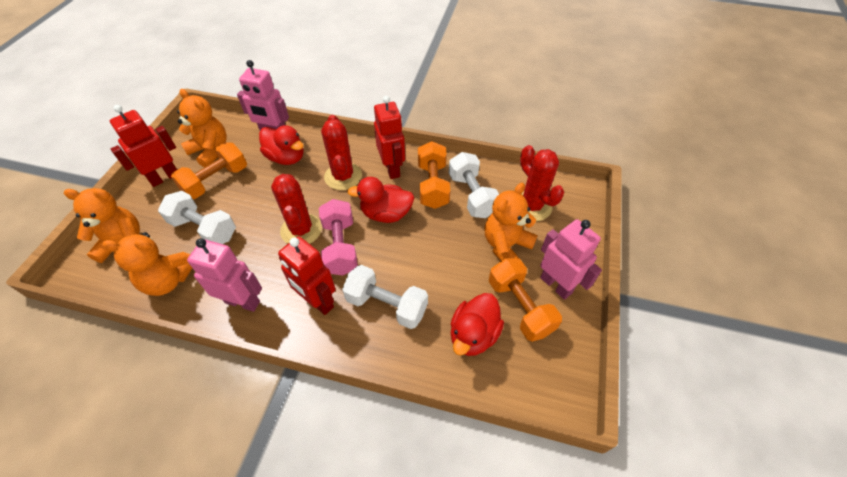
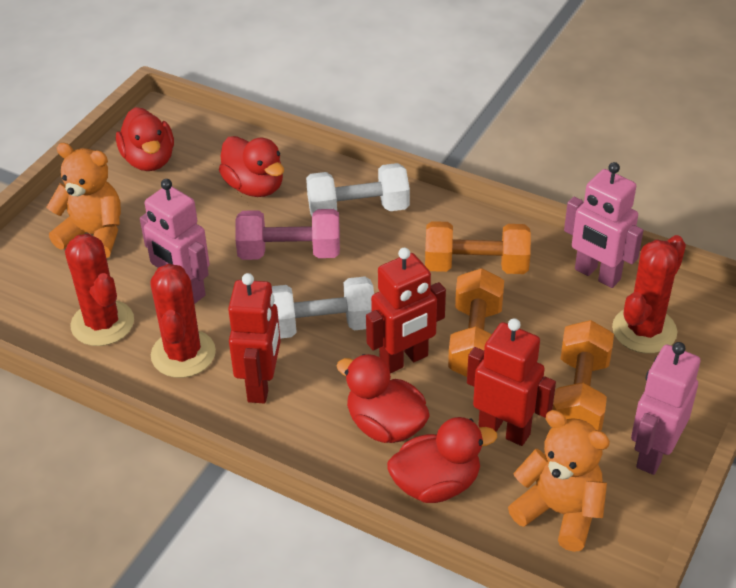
orange teddy bear: [64,188,140,263] [102,232,192,296] [177,89,227,167] [484,183,538,261] = 4 -> [46,143,121,258] [508,410,610,552] = 2
red duck: [259,125,304,165] [347,177,414,223] [451,293,504,356] = 3 -> [116,107,174,171] [219,136,284,197] [336,354,430,443] [387,417,497,503] = 4
white dumbbell: [158,191,236,244] [342,265,428,329] [449,152,499,218] = 3 -> [272,276,374,339] [306,163,410,216] = 2

